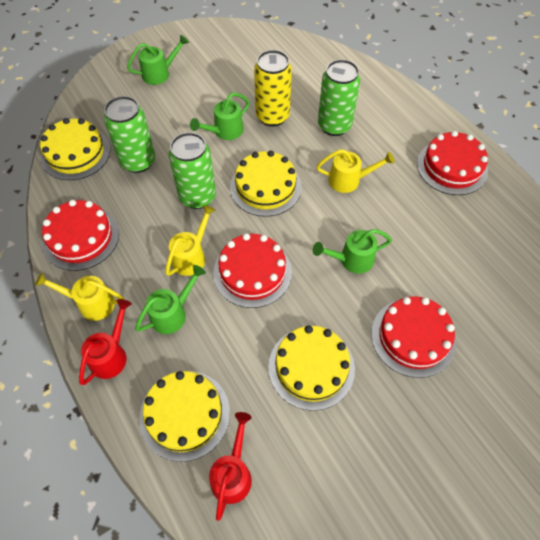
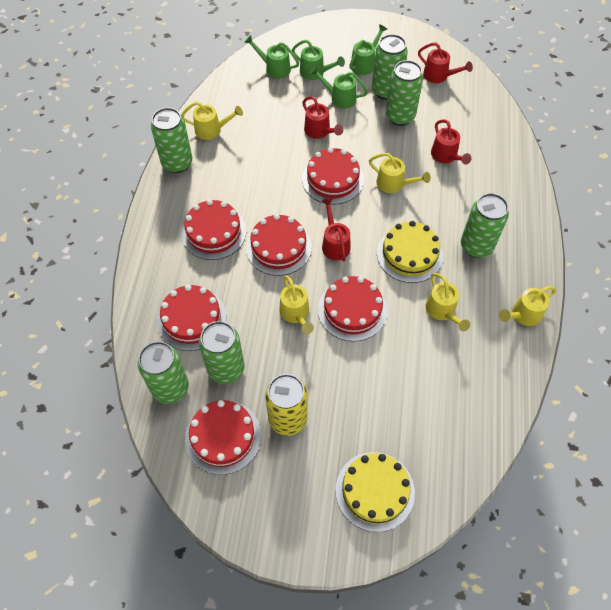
green can: [104,96,155,173] [169,132,216,209] [318,59,360,136] = 3 -> [138,341,189,404] [151,108,192,173] [199,321,245,384] [372,34,408,100] [386,60,423,126] [461,193,509,258] = 6
red cake: [42,200,119,271] [213,233,292,308] [371,296,456,378] [417,131,488,195] = 4 -> [157,285,227,351] [181,199,246,260] [185,400,261,475] [246,214,312,276] [302,147,364,204] [318,276,387,342] = 6
red watering can: [79,299,132,385] [209,412,252,521] = 2 -> [302,96,343,139] [321,198,350,261] [418,43,473,83] [431,120,471,165] = 4
yellow cake: [40,118,111,180] [139,371,230,462] [230,150,302,217] [268,325,355,411] = 4 -> [336,452,415,532] [377,221,443,283] = 2
yellow watering can: [35,272,124,321] [165,205,216,276] [317,149,395,193] = 3 -> [181,102,243,140] [279,275,314,334] [369,153,431,193] [426,273,470,332] [499,286,556,326] = 5

